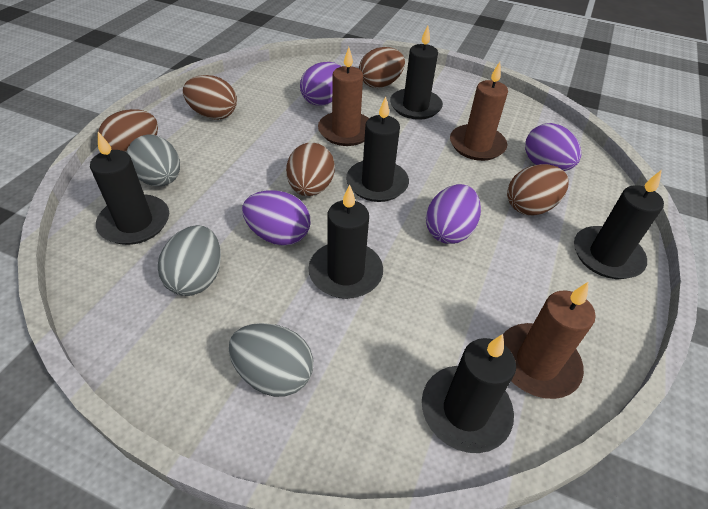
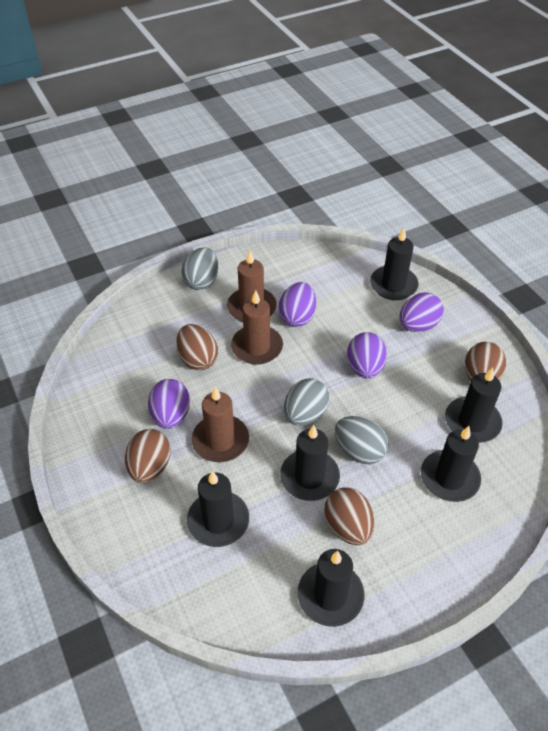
brown egg: [97,109,158,152] [183,75,237,120] [286,143,335,196] [359,47,405,88] [507,164,569,215] = 5 -> [125,429,171,483] [176,324,218,370] [324,487,374,545] [465,342,506,381] = 4

